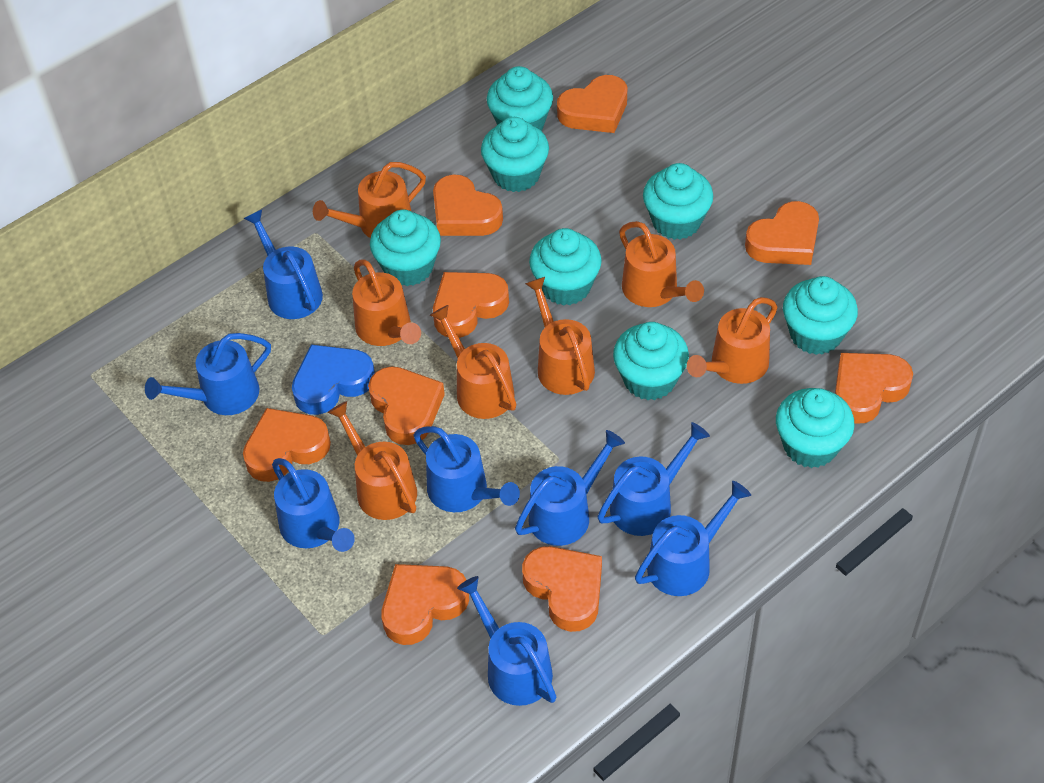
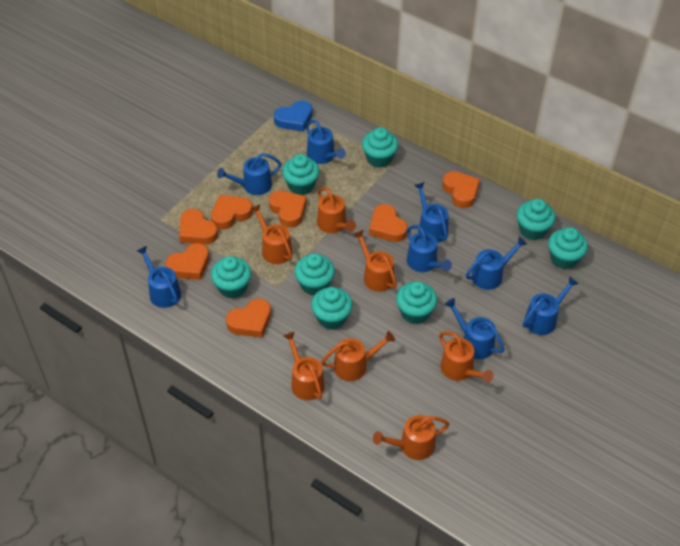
orange heart: [243,408,331,482] [368,366,445,445] [381,564,469,645] [433,174,503,236] [433,272,509,338] [522,546,602,632] [557,75,627,133] [745,201,819,265] [835,353,913,424] = 9 -> [166,243,209,280] [179,209,218,245] [211,195,253,229] [226,298,271,338] [269,190,307,228] [369,204,408,242] [442,171,480,208] = 7

